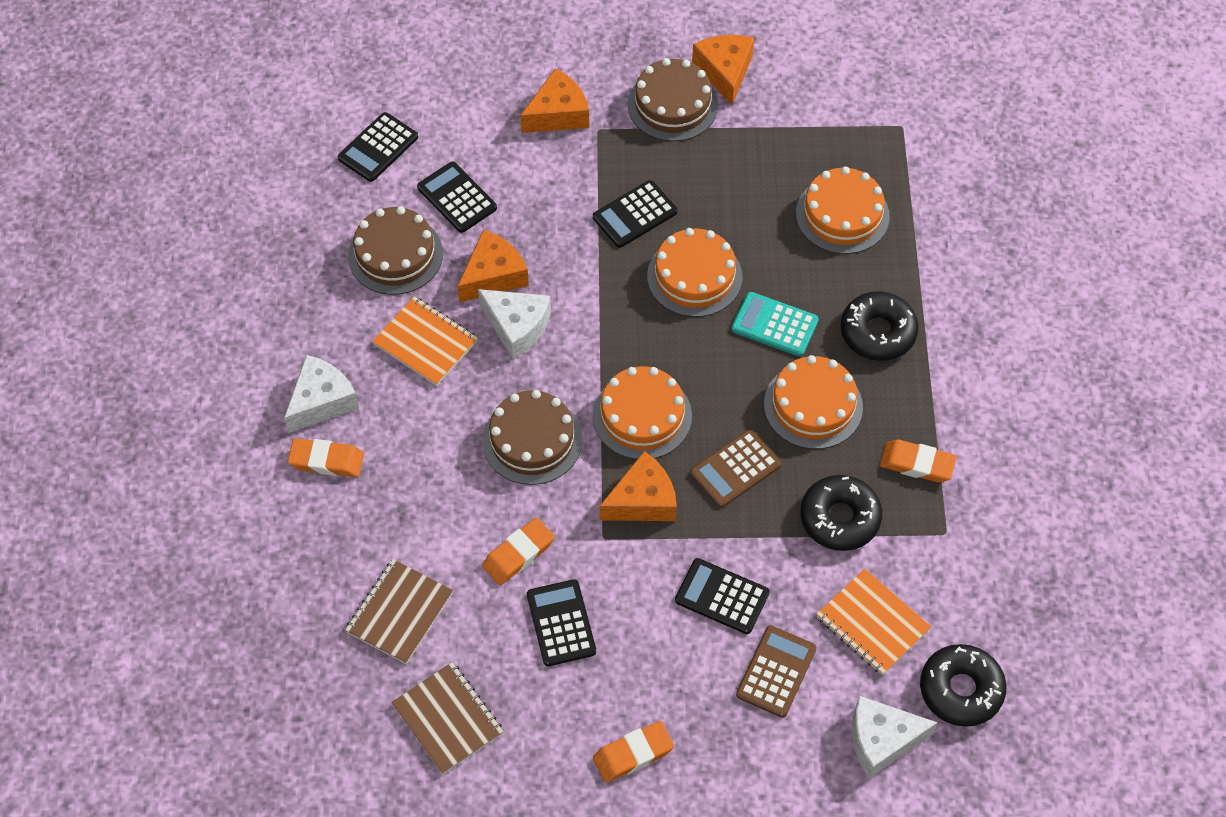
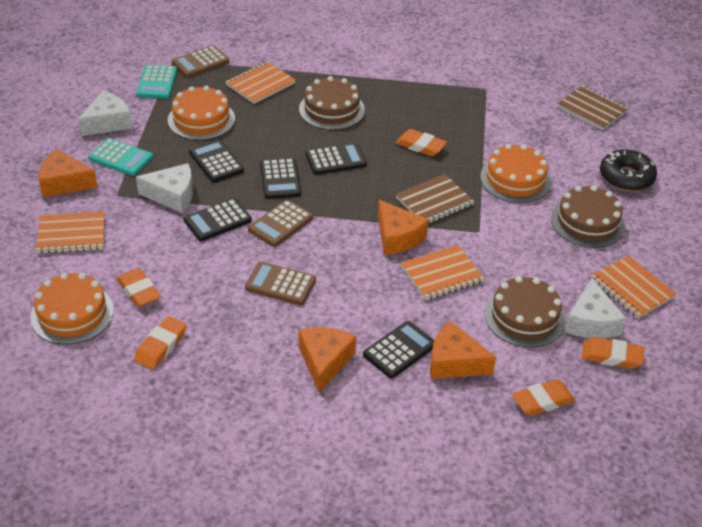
black donut: [800,475,882,551] [841,291,919,361] [920,644,1007,727] = 3 -> [600,149,657,191] = 1
brown calculator: [690,430,781,508] [736,625,817,718] = 2 -> [172,45,229,78] [245,262,316,305] [248,200,313,247] = 3
orange cake: [593,366,692,459] [647,228,743,317] [764,355,863,449] [796,166,890,254] = 4 -> [30,273,114,345] [168,86,235,140] [480,144,551,203] = 3
orange eraser: [288,438,364,477] [482,518,555,585] [593,721,674,783] [880,440,957,482] = 4 -> [117,268,161,307] [134,316,187,369] [396,129,447,156] [512,379,575,416] [582,337,645,369] = 5
orange notebook: [372,296,478,386] [817,568,931,675] = 2 -> [36,211,105,254] [225,61,296,104] [401,245,484,300] [591,255,676,318] = 4
turquoise calculator: [731,292,819,356] = 1 -> [88,138,153,176] [136,65,177,99] = 2

